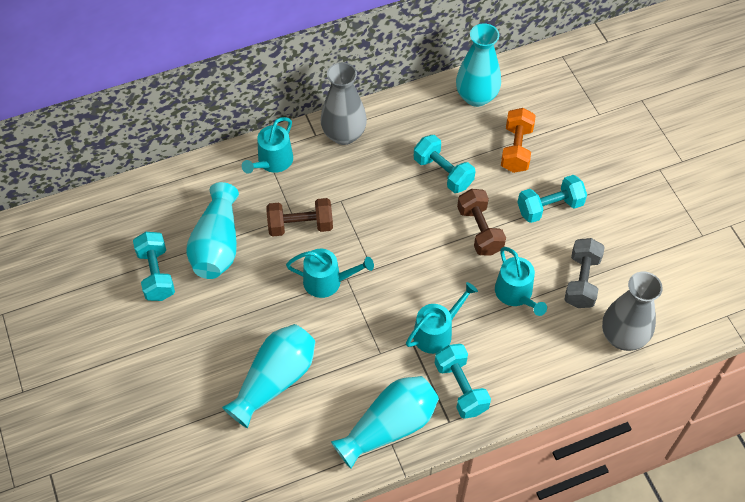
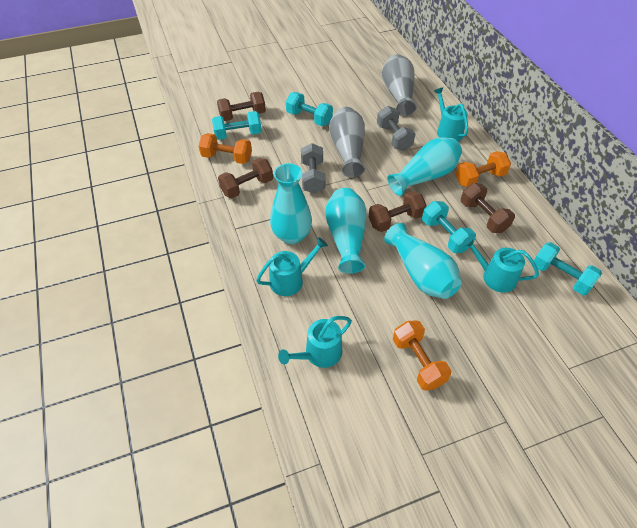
brown dumbbell: [266,198,333,237] [457,189,506,256] = 2 -> [217,92,266,121] [218,158,273,198] [369,191,427,232] [461,183,515,233] = 4
grey dumbbell: [564,238,605,308] = 1 -> [301,143,325,194] [377,106,415,151] = 2
orange dumbbell: [501,108,536,173] = 1 -> [199,133,252,164] [393,320,452,391] [456,151,511,187] = 3

